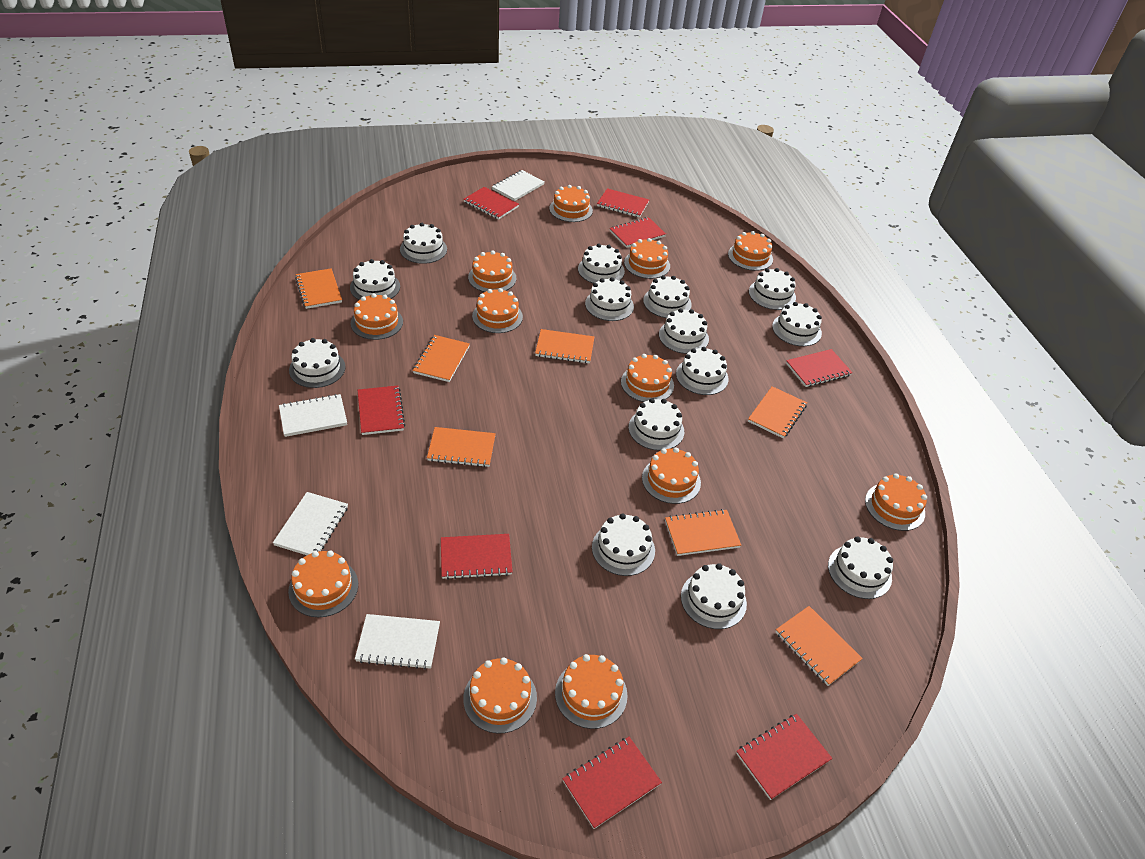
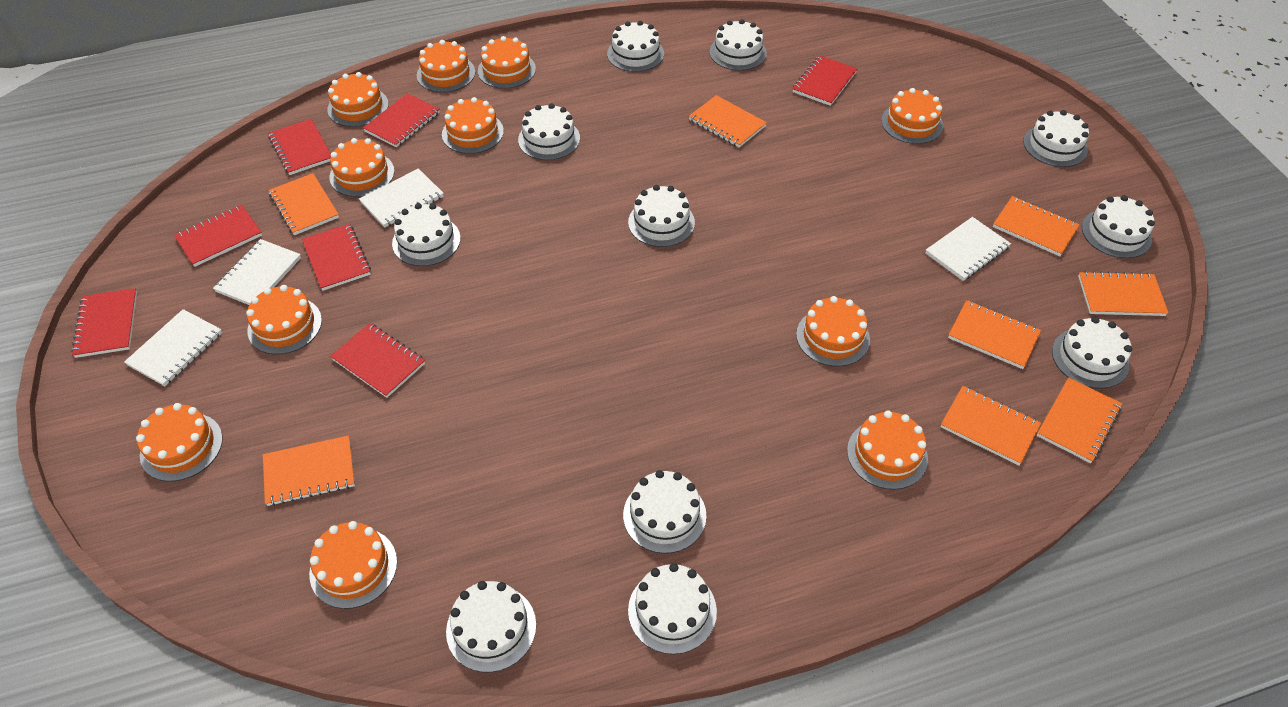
orange cake: [288,551,358,617] [351,293,403,340] [463,657,537,734] [468,250,516,292] [472,288,523,333] [549,185,593,222] [555,654,628,729] [621,354,674,402] [624,238,670,279] [642,447,701,504] [728,231,773,271] [865,473,927,531] = 12 -> [136,403,223,481] [246,285,322,355] [309,521,397,609] [327,72,389,127] [329,138,394,197] [417,40,475,92] [442,97,504,154] [478,36,536,89] [796,296,870,367] [847,410,928,490] [881,88,943,144] = 11
orange notebook: [295,268,342,309] [413,335,470,382] [427,427,496,467] [535,329,594,363] [665,509,741,556] [748,386,807,438] [776,606,863,686] = 7 -> [263,435,355,506] [269,173,339,235] [689,95,767,148] [941,386,1041,465] [948,300,1041,369] [993,196,1080,256] [1037,377,1122,463] [1078,271,1169,316] = 8
red notebook: [358,385,405,435] [441,534,513,579] [464,187,519,219] [563,737,662,829] [597,188,649,218] [610,217,666,248] [736,714,832,800] [786,349,853,387] = 8 -> [71,288,137,358] [174,205,262,267] [268,119,331,175] [302,224,371,291] [330,323,425,398] [363,93,440,147] [792,55,857,106] = 7
white cake: [289,338,346,388] [350,259,400,300] [400,223,447,264] [578,244,625,283] [585,277,634,321] [592,513,655,576] [628,398,684,451] [643,275,692,318] [659,308,709,354] [676,347,729,395] [681,563,747,629] [749,268,796,310] [772,302,822,346] [828,536,893,599] = 14 -> [392,203,461,266] [446,581,536,672] [518,103,580,160] [607,21,664,72] [623,470,706,554] [628,185,695,247] [628,563,717,654] [710,19,767,71] [1023,110,1089,167] [1052,317,1132,389] [1082,195,1155,258] = 11

